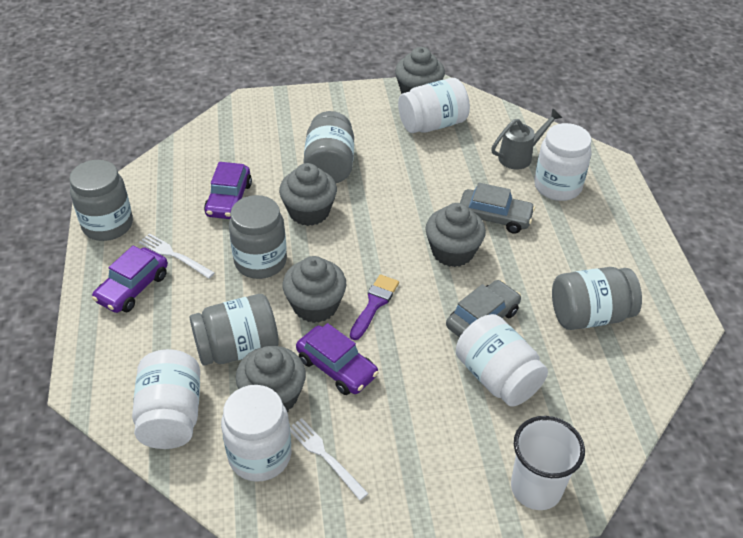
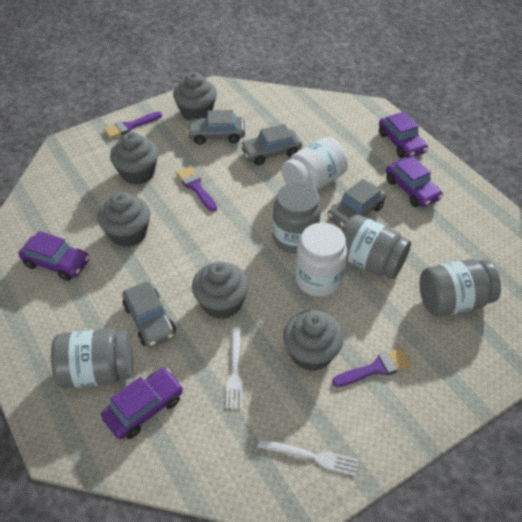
grey car: [446,280,521,337] [460,183,535,234] = 2 -> [122,282,176,348] [187,110,245,145] [240,124,302,165] [327,179,386,228] = 4
grey jar: [69,160,133,241] [190,294,279,366] [229,195,287,279] [303,111,354,183] [552,267,642,330] = 5 -> [51,329,133,388] [273,182,321,254] [342,215,411,279] [419,259,501,317] = 4
grey watering can: [491,108,562,170] = 1 -> none = 0
purple brush: [350,274,399,340] = 1 -> [104,112,162,139] [176,167,217,212] [332,348,412,387] = 3
purple car: [92,246,168,313] [204,162,252,219] [296,323,379,395] = 3 -> [18,231,90,281] [101,368,183,439] [379,111,428,158] [386,156,443,207] = 4
white cup: [511,416,585,510] = 1 -> none = 0
white jar: [132,349,200,449] [221,385,292,482] [398,78,470,133] [456,314,548,407] [534,123,592,201] = 5 -> [282,137,348,191] [295,223,347,297] = 2

